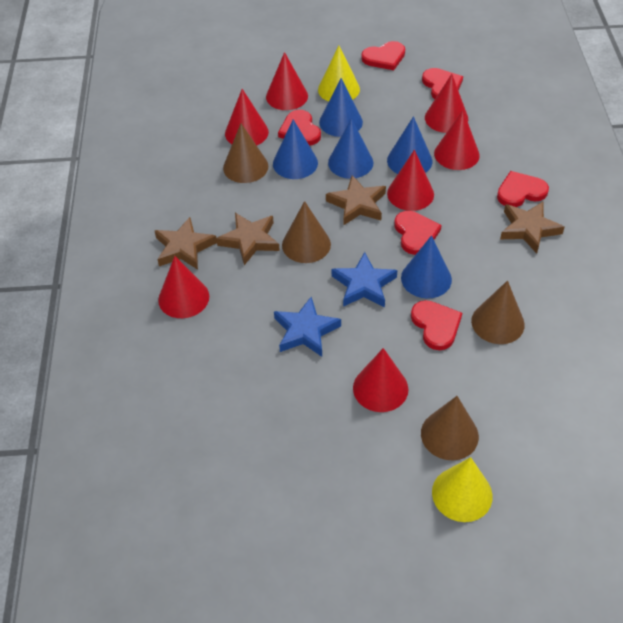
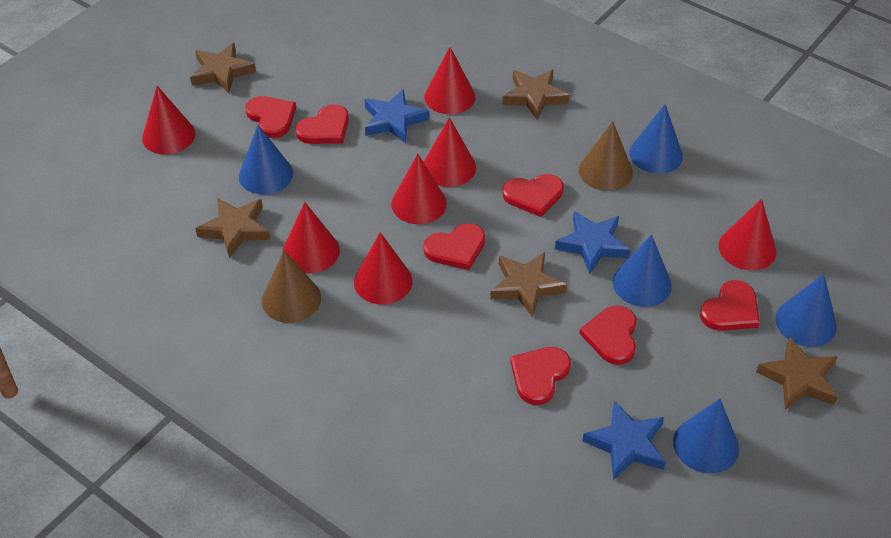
blue star: [274,297,341,357] [332,252,397,307] = 2 -> [364,89,429,143] [555,211,631,274] [582,401,666,480] = 3
brown cone: [223,123,268,183] [282,201,331,263] [421,396,479,461] [471,280,525,344] = 4 -> [262,250,321,323] [579,121,633,191] = 2
brown star: [155,217,217,270] [216,213,280,265] [326,175,386,225] [500,202,564,254] = 4 -> [190,43,256,93] [195,198,270,258] [490,252,567,318] [502,69,570,120] [756,337,838,409] = 5
red heart: [278,110,321,146] [361,41,405,70] [394,211,442,255] [411,300,462,350] [422,68,463,99] [497,171,549,207] = 6 -> [245,96,296,138] [295,104,349,144] [423,223,485,270] [503,174,564,217] [510,347,571,405] [579,306,637,365] [700,280,760,331] = 7
yellow cone: [318,46,360,101] [432,457,493,522] = 2 -> none = 0

